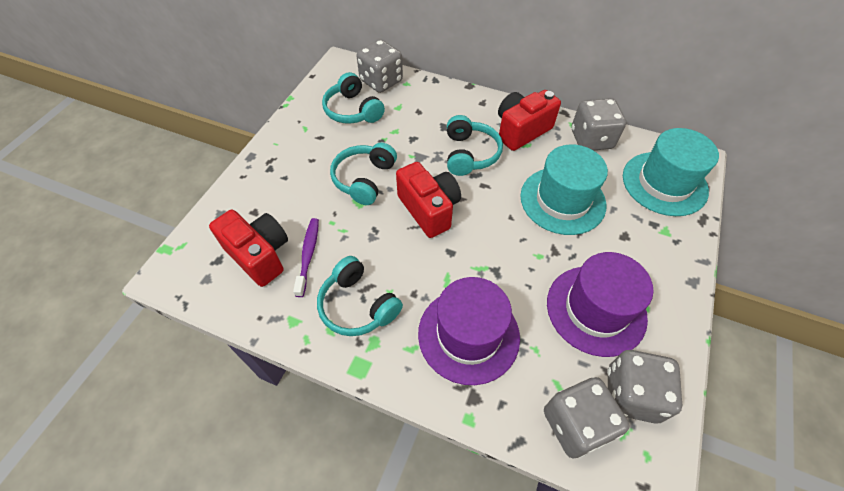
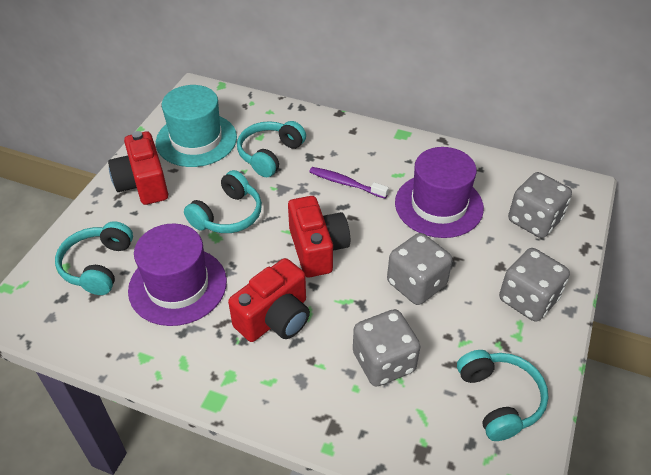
turquoise hat: [520,144,608,235] [623,128,719,216] = 2 -> [156,85,237,167] = 1

